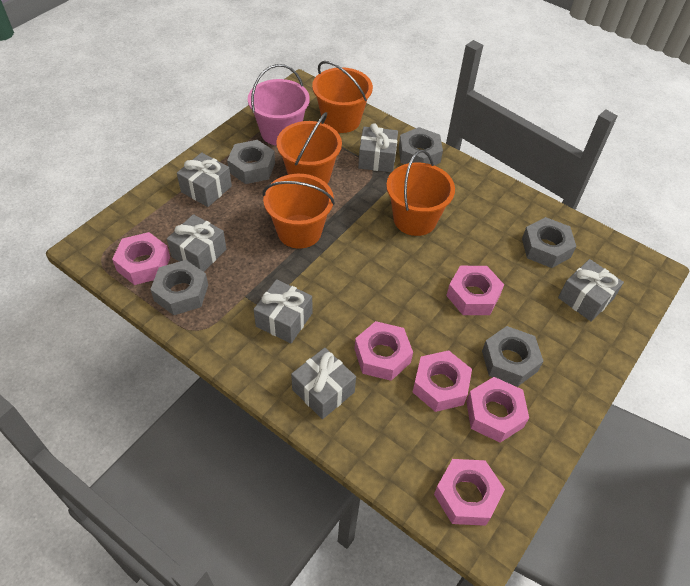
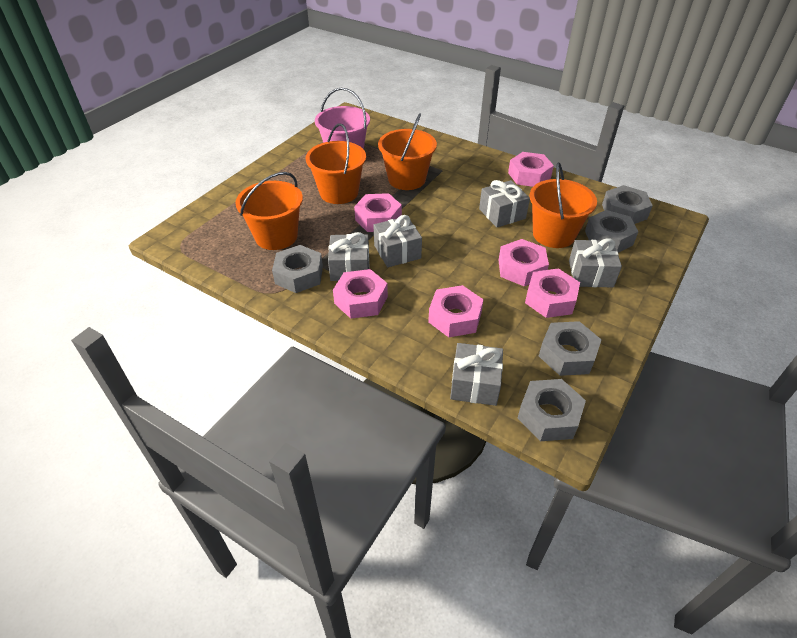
grey gift: [167,214,226,272] [177,152,232,207] [254,279,312,343] [291,348,356,419] [358,123,398,172] [558,259,624,322] = 6 -> [328,232,370,281] [373,215,422,267] [450,343,503,406] [479,180,530,227] [569,238,622,288] = 5

